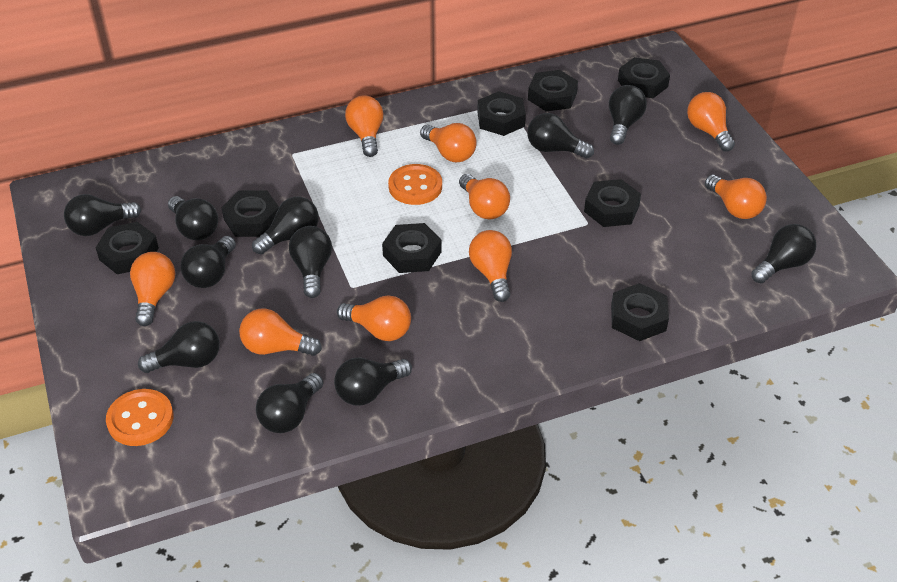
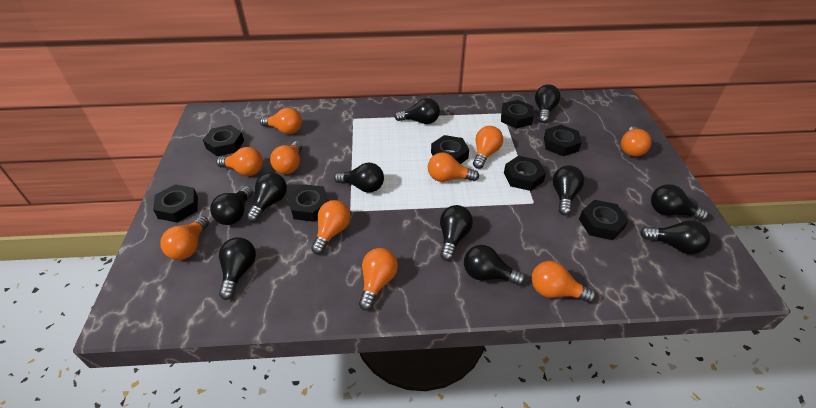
orange button: [106,389,174,446] [388,164,442,205] = 2 -> none = 0
orange light bulb: [130,252,176,326] [239,309,322,356] [337,295,411,341] [345,96,384,157] [420,123,477,162] [459,174,510,219] [469,230,512,302] [687,92,735,151] [705,175,767,219] = 9 -> [160,216,209,260] [216,147,263,176] [260,108,302,134] [270,141,302,174] [311,200,351,254] [359,248,398,311] [428,152,479,182] [473,126,503,169] [532,261,596,303] [621,126,651,157] = 10

